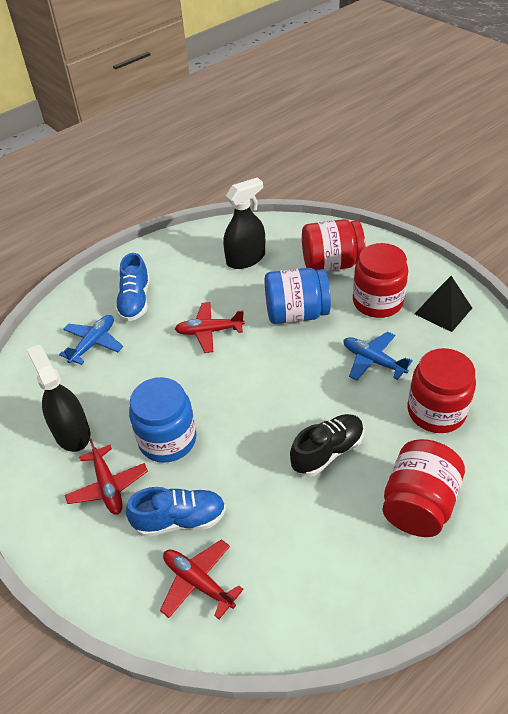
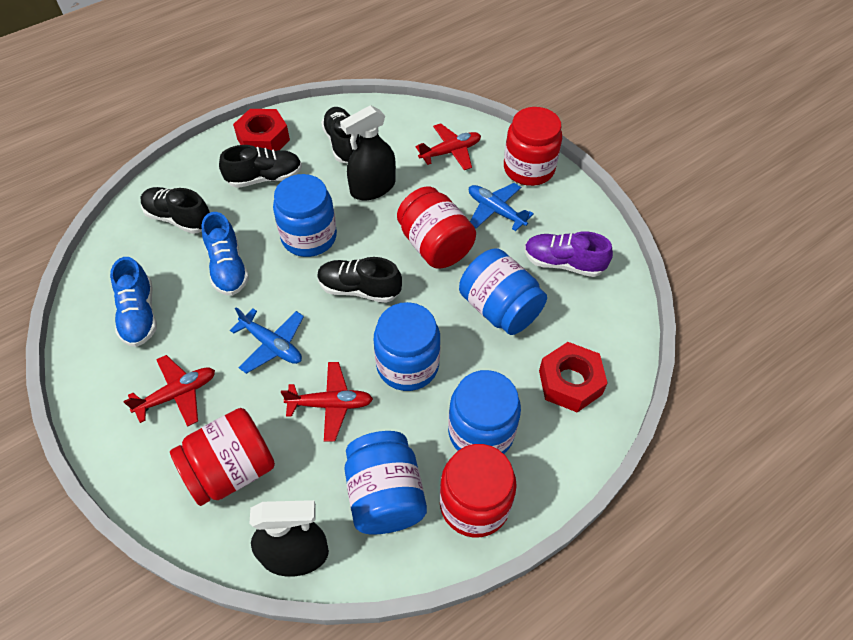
black pyramid: [415,276,472,332] = 1 -> none = 0
black shoe: [290,414,364,476] = 1 -> [141,187,210,234] [219,145,302,188] [317,257,402,303] [321,107,360,163] = 4
blue jar: [129,377,196,463] [265,268,331,324] = 2 -> [273,174,337,257] [344,431,427,535] [374,302,440,391] [448,370,521,454] [459,248,547,335] = 5
purple shoe: none = 0 -> [524,231,613,277] = 1
red nut: none = 0 -> [233,109,290,151] [539,342,608,412] = 2

